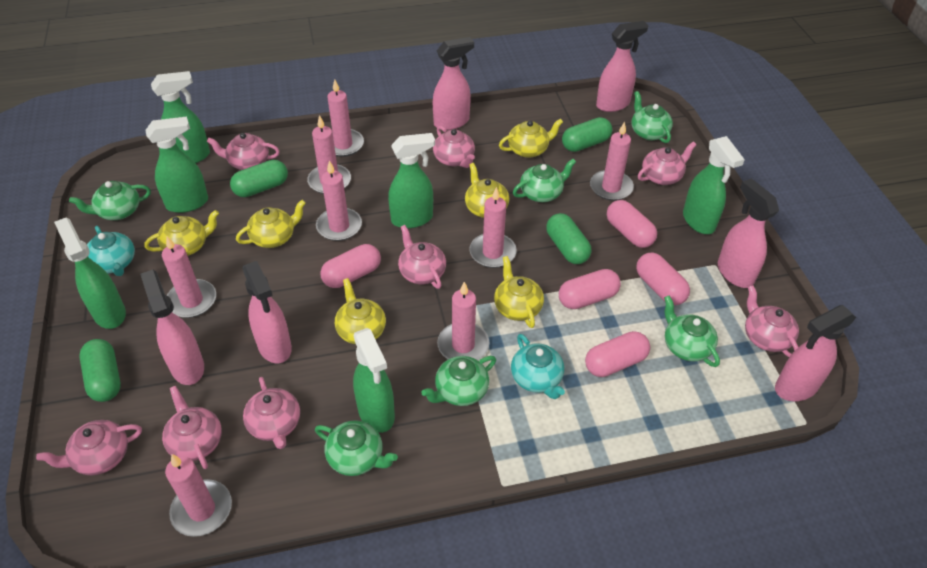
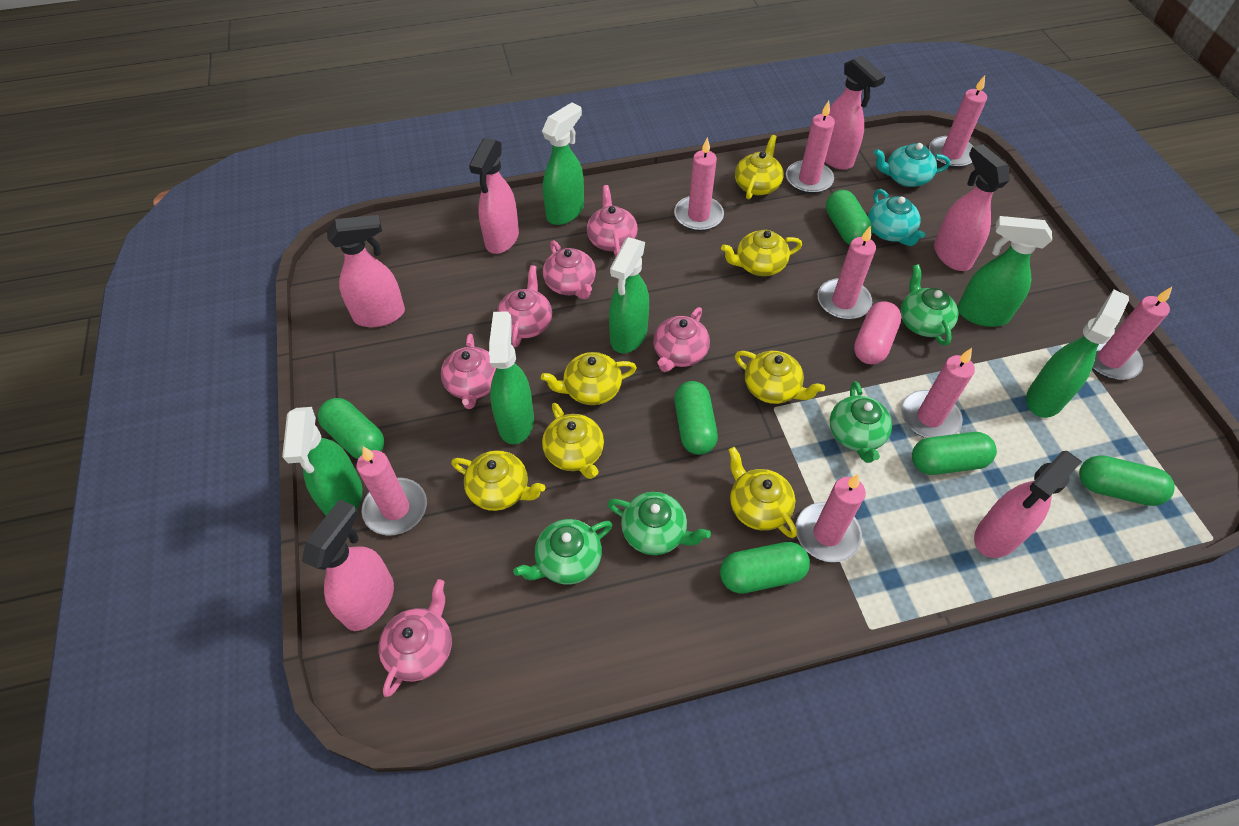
green capsule: [79,339,121,402] [230,160,288,197] [546,213,591,264] [562,117,612,152] = 4 -> [318,398,384,459] [674,381,718,455] [720,542,810,594] [826,190,873,245] [912,432,997,475] [1079,455,1175,506] = 6
green teapot: [69,181,151,220] [315,420,398,476] [421,356,496,406] [513,159,576,202] [632,91,673,143] [664,296,720,367] = 6 -> [513,519,612,585] [607,492,711,555] [830,381,892,463] [901,264,958,346] = 4
pink capsule: [320,244,381,288] [559,269,621,309] [585,331,650,377] [607,200,657,248] [636,253,690,305] = 5 -> [854,302,901,364] = 1
pink teapot: [36,420,142,476] [162,386,222,469] [207,133,280,170] [243,377,300,449] [398,225,446,289] [433,126,475,168] [638,141,697,185] [745,286,799,357] = 8 -> [378,579,452,697] [441,334,496,409] [497,265,552,347] [543,241,596,299] [587,185,638,257] [653,307,710,372] = 6
yellow teapot: [144,210,219,256] [236,200,306,248] [335,278,386,344] [465,163,509,218] [494,256,544,328] [499,119,563,158] = 6 -> [451,450,545,511] [541,352,637,405] [542,403,604,479] [721,230,802,276] [728,447,797,538] [735,135,784,199] [735,351,825,404] = 7

